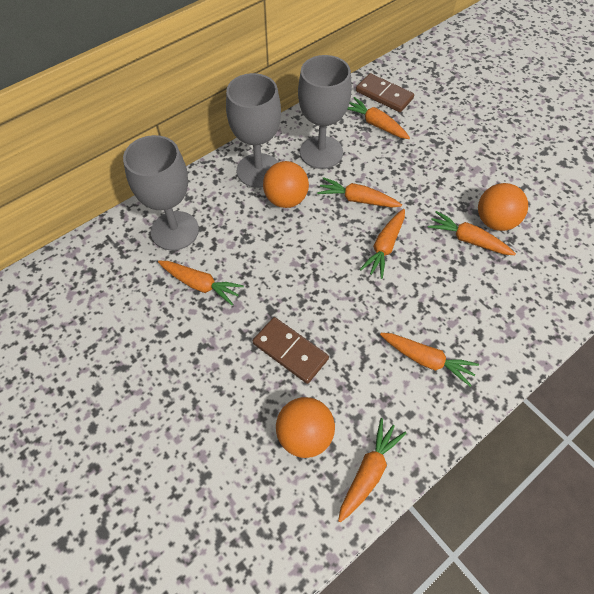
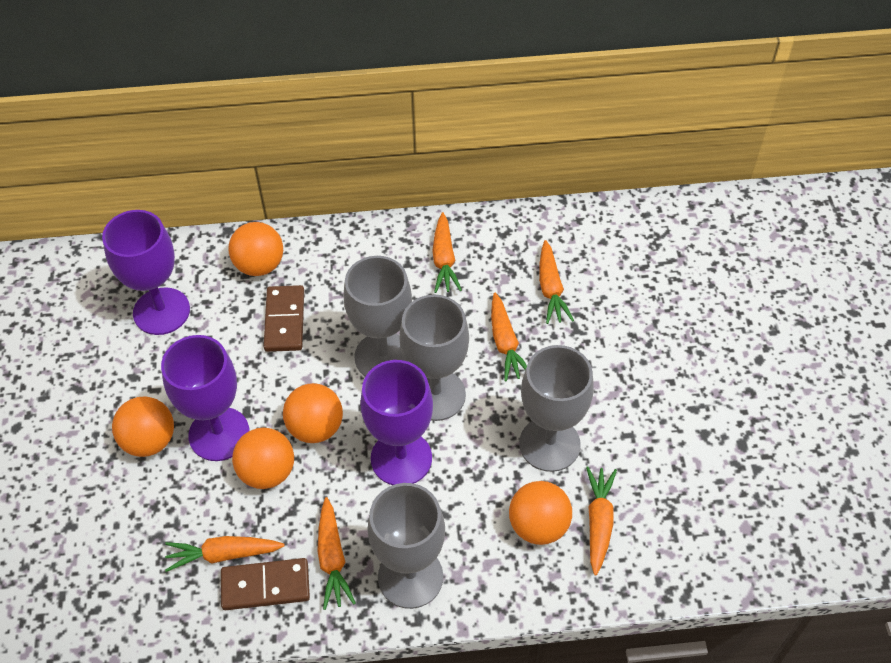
grey goblet: [123,135,199,251] [226,73,281,188] [298,55,352,169] = 3 -> [344,256,412,376] [367,483,445,609] [399,294,469,421] [519,345,594,472] = 4
orange ball: [263,161,309,208] [276,397,335,458] [478,183,528,231] = 3 -> [112,396,174,457] [228,222,283,276] [232,427,294,489] [283,383,343,443] [509,481,572,545] = 5
orange carrot: [158,261,244,306] [317,177,402,207] [338,418,406,522] [347,97,410,139] [360,209,405,279] [380,333,479,387] [428,211,516,255] = 7 -> [165,536,285,572] [317,497,356,610] [432,212,462,293] [491,293,527,382] [539,240,574,324] [586,467,617,575] = 6
purple goblet: none = 0 -> [102,210,190,335] [161,335,250,461] [360,360,433,485] = 3

